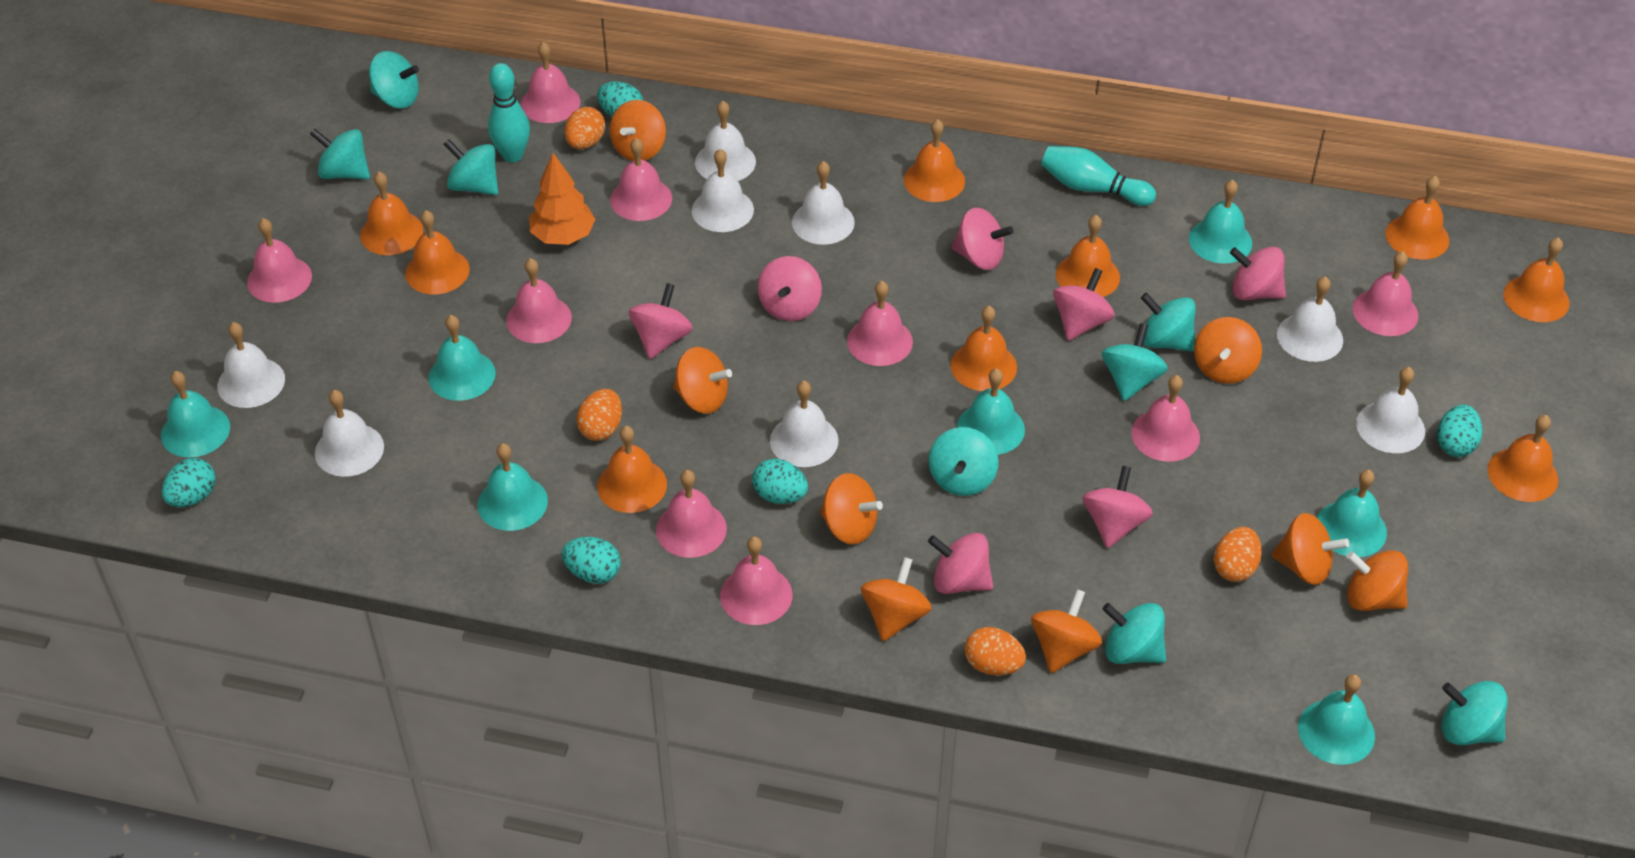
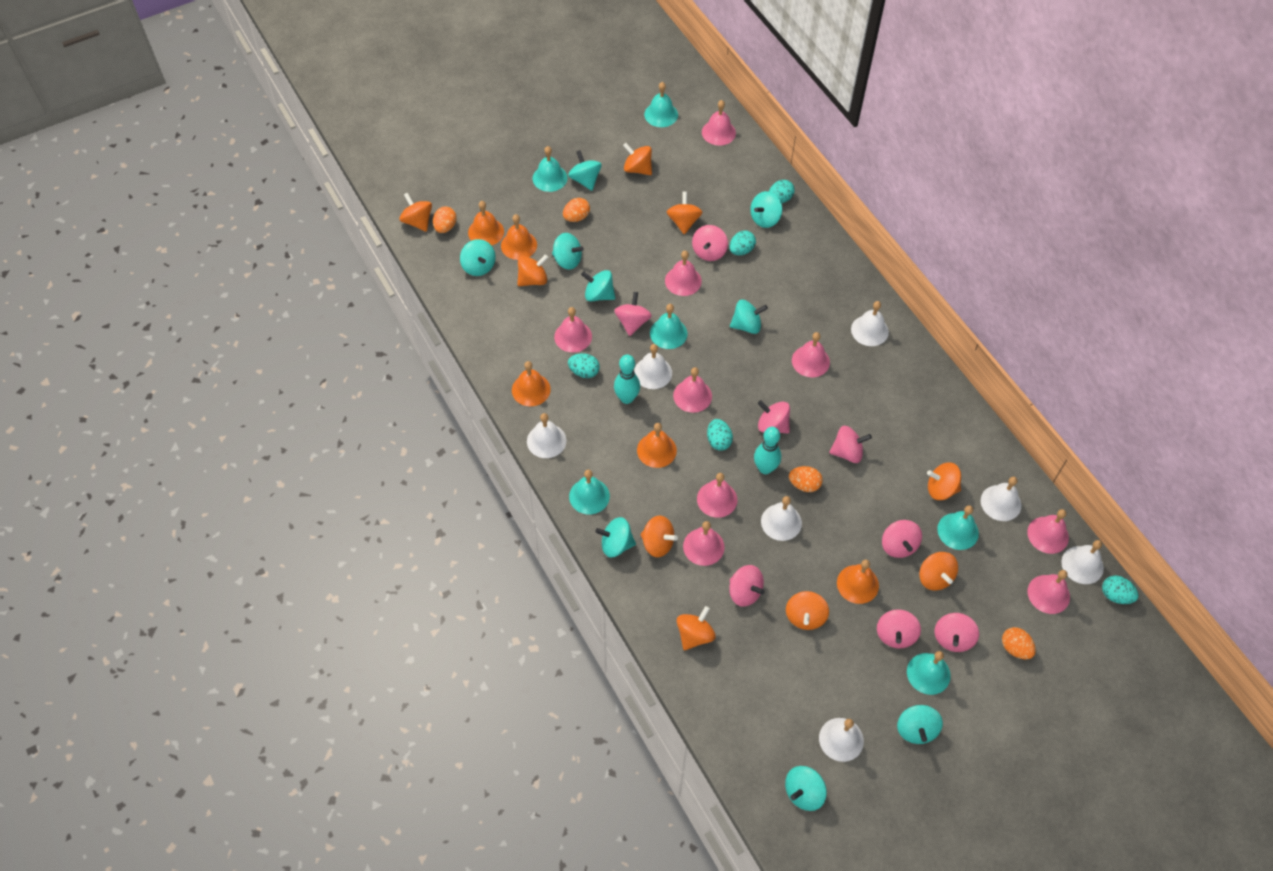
orange bell: [360,172,423,255] [405,210,470,295] [597,426,667,513] [904,119,965,202] [950,306,1017,391] [1056,215,1120,297] [1385,176,1449,260] [1487,415,1558,502] [1503,237,1570,322] = 9 -> [468,201,504,246] [501,214,537,260] [512,361,551,406] [637,423,677,468] [837,560,879,604] = 5
orange spinning top: [609,100,666,161] [673,347,732,414] [820,473,883,544] [861,557,932,641] [1031,589,1102,673] [1194,317,1262,384] [1272,513,1349,585] [1346,550,1408,611] = 8 -> [399,192,432,232] [517,254,548,286] [623,143,652,175] [641,515,678,557] [667,192,703,234] [677,606,716,650] [786,591,829,630] [919,552,958,590] [927,463,961,500] = 9
orange tree: [529,153,595,245] = 1 -> none = 0
pink spinning top: [629,283,693,359] [758,256,822,321] [928,533,993,594] [951,208,1013,270] [1053,268,1115,341] [1083,466,1153,548] [1230,247,1286,300] = 7 -> [614,292,652,336] [692,225,728,261] [729,565,765,607] [758,400,790,433] [829,426,872,463] [877,609,921,648] [882,520,922,558] [935,613,979,652] = 8
turquoise bell: [161,371,230,458] [428,315,496,401] [477,443,548,531] [957,368,1025,455] [1189,180,1252,264] [1298,674,1375,765] [1317,470,1387,557] = 7 -> [533,146,568,192] [569,470,610,514] [644,82,678,127] [650,304,687,349] [907,651,951,695] [937,505,979,550] = 6
turquoise spinning top: [310,128,370,179] [369,51,419,108] [444,139,498,195] [929,427,999,496] [1102,323,1168,401] [1102,603,1166,664] [1141,293,1195,352] [1441,681,1508,745] = 8 -> [460,239,496,276] [552,233,584,270] [568,150,602,191] [581,270,615,302] [595,517,636,557] [730,300,768,334] [750,191,782,228] [785,766,827,811] [897,705,943,744] = 9
white bell: [217,322,285,408] [315,390,384,477] [692,149,754,232] [695,101,756,181] [770,381,839,467] [792,161,855,245] [1277,276,1343,362] [1356,367,1425,453] = 8 -> [527,413,566,458] [634,344,672,389] [761,496,802,541] [819,718,864,762] [851,301,889,346] [981,477,1021,521] [1061,540,1104,584] = 7

